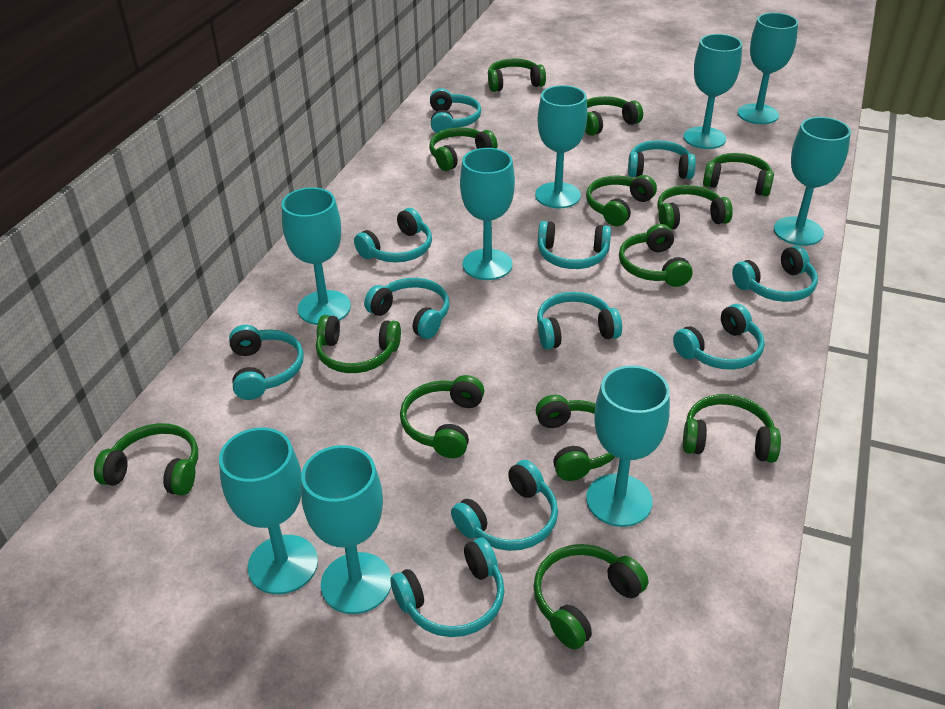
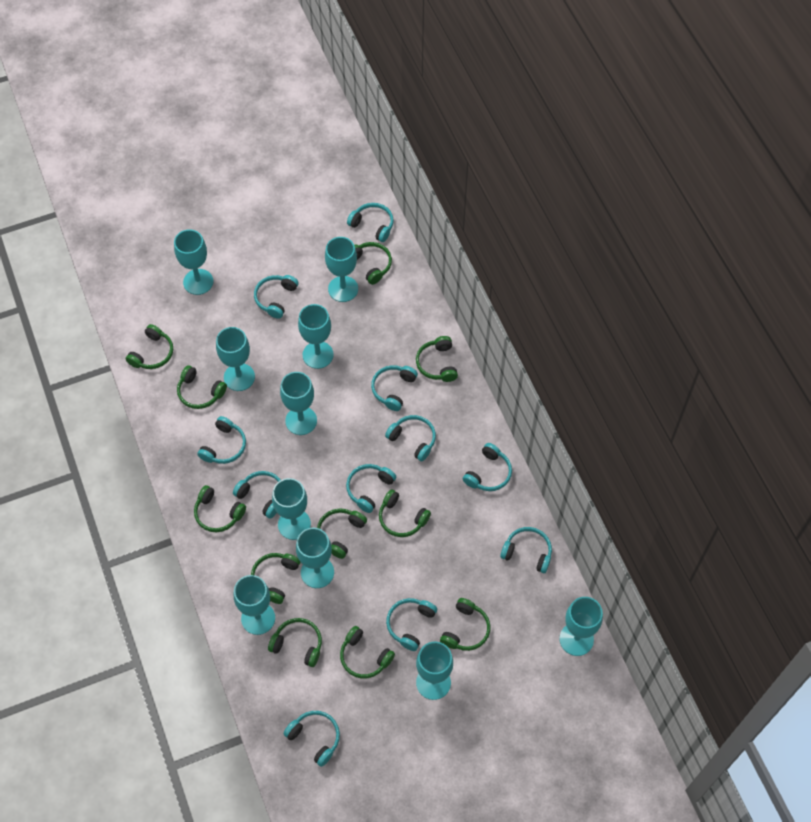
green headphones: [94,423,198,496] [316,315,401,373] [400,375,484,458] [429,127,497,171] [488,58,546,92] [533,544,648,650] [535,395,615,481] [585,96,643,136] [586,175,657,226] [619,224,693,287] [657,185,733,229] [683,394,781,463] [703,153,774,196] = 13 -> [126,324,173,369] [177,365,227,409] [194,485,246,532] [251,553,300,604] [268,618,322,667] [317,508,367,559] [340,626,395,679] [354,242,392,285] [379,489,431,537] [416,336,458,382] [440,598,490,651] = 11
turquoise goblet: [219,428,318,594] [282,187,351,325] [301,445,391,614] [460,148,515,280] [535,85,587,208] [586,365,670,527] [683,34,742,149] [737,13,798,124] [774,117,851,246] = 9 -> [174,229,213,295] [216,327,255,391] [234,575,275,635] [272,478,311,540] [280,372,317,435] [296,528,334,588] [298,304,334,369] [325,237,358,302] [416,642,453,700] [559,597,603,656] = 10

